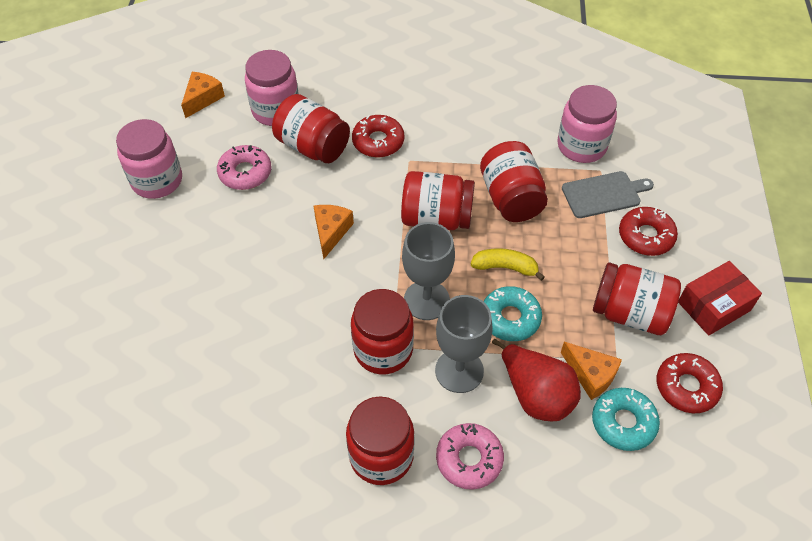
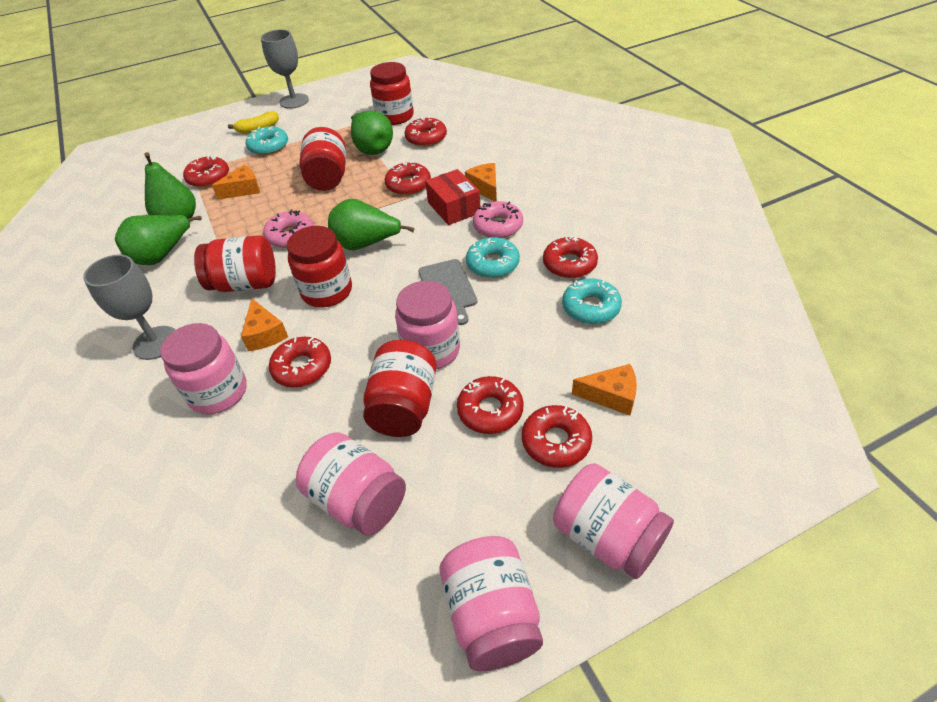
green pear: none = 0 -> [115,215,202,265] [144,152,196,219] [328,199,415,250] [351,111,393,155] = 4
orange cheese: [181,72,225,118] [314,205,354,259] [561,342,622,400] = 3 -> [212,165,260,200] [241,298,288,351] [465,163,497,202] [572,364,637,416] = 4
pink jar: [116,119,182,199] [245,50,299,126] [557,85,617,163] = 3 -> [160,323,247,414] [296,432,406,535] [395,281,460,369] [439,536,543,671] [553,464,674,579] = 5
red donut: [352,115,404,158] [619,207,678,256] [657,353,723,413] = 3 -> [183,155,229,188] [269,337,331,387] [385,161,431,195] [405,117,447,147] [457,376,524,434] [522,405,592,468] [543,236,598,278] = 7
red jar: [272,94,350,163] [346,396,415,485] [351,289,414,374] [401,171,475,230] [480,141,548,222] [593,262,681,335] = 6 -> [194,235,276,292] [287,226,352,308] [300,127,346,191] [363,340,437,437] [370,62,414,125] = 5
red pear: [492,339,581,421] = 1 -> none = 0
turquoise donut: [483,286,542,341] [592,388,660,451] = 2 -> [246,126,288,155] [466,237,520,278] [562,278,622,324] = 3

